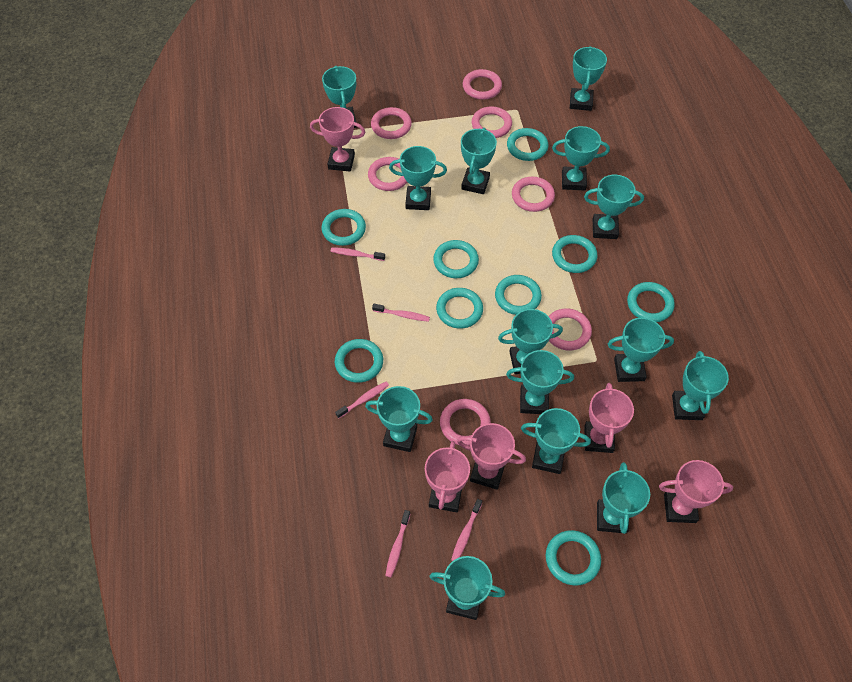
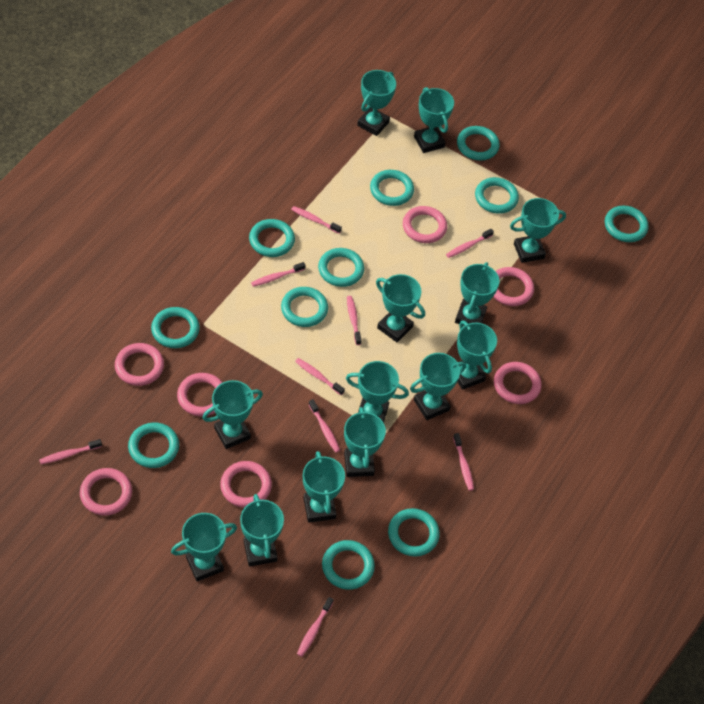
pink toothbrush: [330,247,385,261] [335,381,389,418] [372,304,430,322] [385,510,410,577] [451,499,482,561] = 5 -> [39,439,102,464] [251,262,306,287] [291,206,342,234] [295,358,345,395] [297,597,334,657] [308,399,340,453] [347,296,362,345] [446,229,494,258] [453,433,474,491] = 9
pink trophy: [310,107,365,172] [425,441,470,512] [457,423,526,490] [584,383,634,453] [659,460,733,523] = 5 -> none = 0
turquoise ring: [322,209,366,246] [335,339,383,383] [433,240,479,278] [436,288,483,329] [495,275,542,315] [507,128,548,161] [546,530,601,586] [552,235,598,273] [627,282,675,322] = 9 -> [128,422,179,468] [151,307,200,348] [249,219,295,257] [281,287,328,327] [318,248,364,287] [322,540,375,590] [370,170,414,206] [388,508,440,557] [457,126,500,161] [475,177,519,214] [605,206,649,242] = 11
turquoise trophy: [322,66,357,128] [365,386,433,452] [389,146,447,210] [429,556,505,620] [461,128,497,194] [498,309,563,374] [506,350,574,414] [521,408,591,474] [552,126,610,191] [570,46,607,111] [584,175,644,239] [597,462,650,534] [608,318,674,382] [672,351,729,420] = 14 -> [171,513,237,581] [202,380,263,449] [240,494,284,566] [303,451,345,523] [344,407,386,477] [346,361,409,423] [357,70,396,136] [376,274,425,342] [410,353,466,420] [414,87,454,153] [455,262,500,326] [457,321,497,390] [510,198,566,263] = 13

